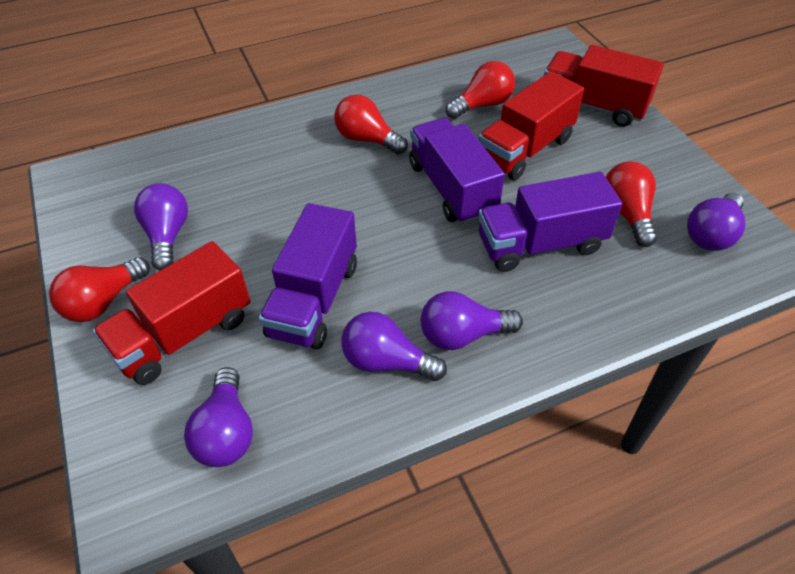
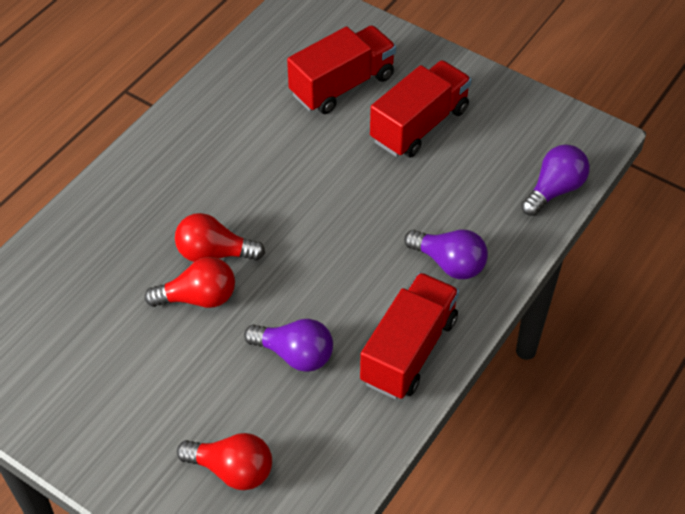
purple light bulb: [134,183,188,270] [184,367,253,467] [341,312,447,381] [421,291,523,350] [687,193,745,251] = 5 -> [244,319,333,372] [404,230,488,279] [521,145,590,216] = 3
purple truck: [259,203,357,349] [409,118,505,224] [478,172,622,272] = 3 -> none = 0
red light bulb: [49,257,150,322] [334,95,408,155] [446,61,515,119] [606,161,657,247] = 4 -> [145,257,235,308] [175,213,265,262] [177,433,272,490] = 3

